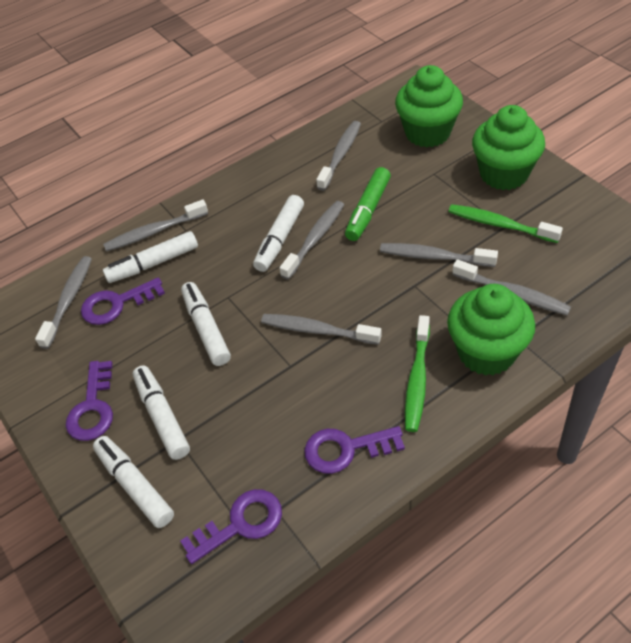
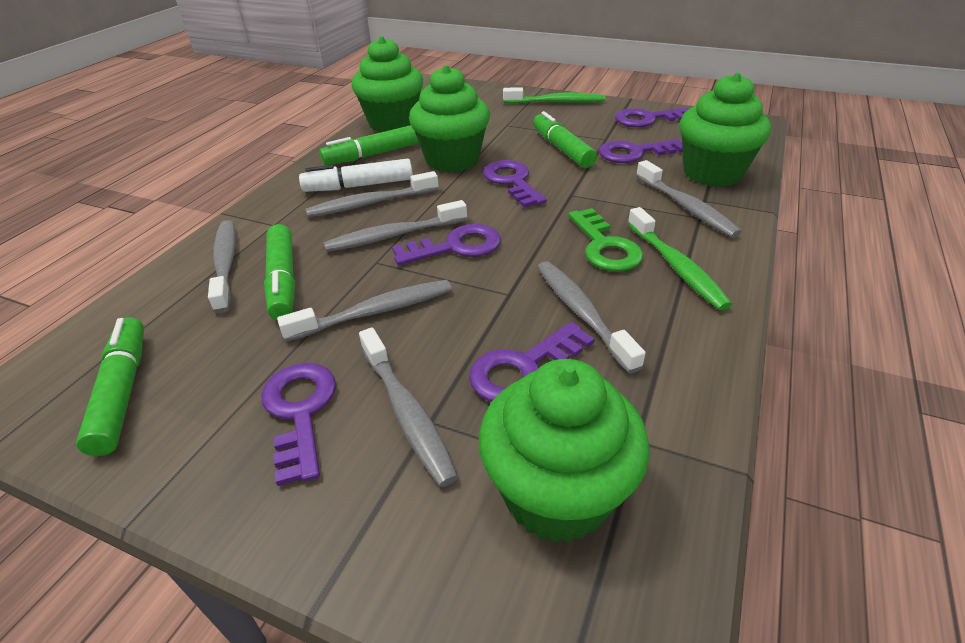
green cupcake: [395,65,463,148] [447,284,535,376] [472,105,545,190] = 3 -> [352,36,423,132] [409,65,490,172] [479,359,649,543] [679,72,771,187] = 4
green key: none = 0 -> [568,208,643,272] = 1
green marker: [345,167,391,241] = 1 -> [76,317,144,456] [264,224,295,320] [319,125,419,165] [533,111,597,168] = 4
purple key: [66,361,113,441] [81,277,165,325] [180,489,282,564] [304,426,405,474] = 4 -> [261,363,336,486] [392,224,501,265] [469,322,595,402] [483,160,547,208] [599,139,683,163] [615,107,689,127] = 6
white marker: [93,436,174,528] [103,231,198,283] [133,366,190,460] [181,282,231,366] [253,195,304,272] = 5 -> [299,159,413,192] = 1

